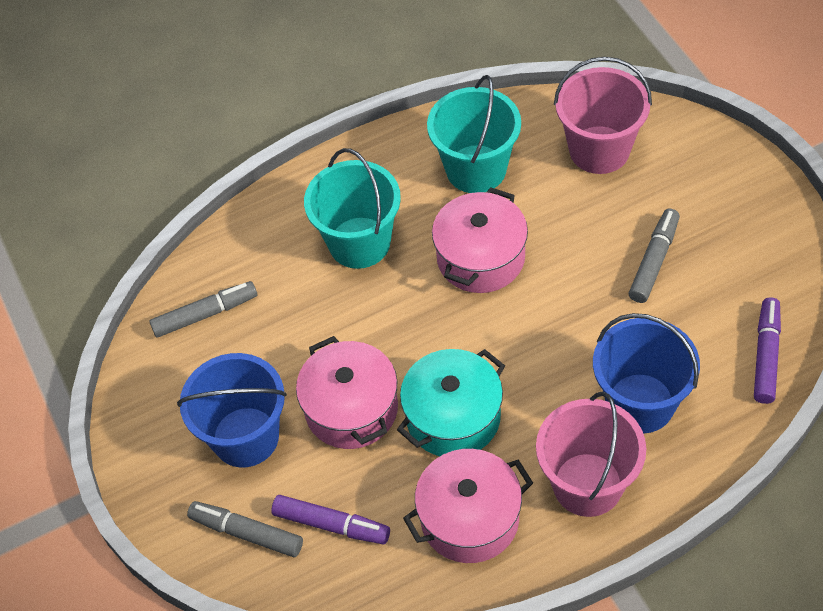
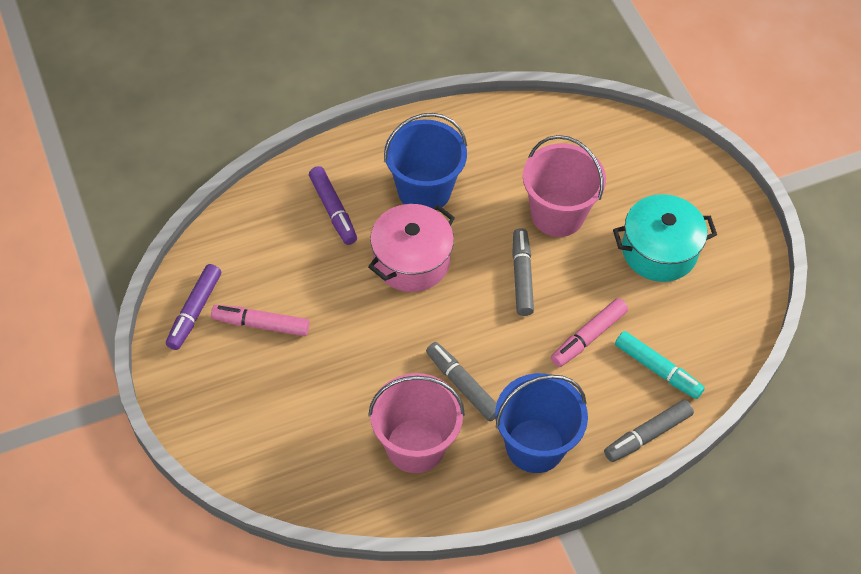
pink marker: none = 0 -> [211,305,309,336] [551,298,628,367] = 2
pink pot: [296,336,398,449] [403,449,533,563] [432,187,528,293] = 3 -> [368,204,455,292] = 1
turquoise bucket: [304,148,401,269] [427,75,521,193] = 2 -> none = 0
turquoise marker: none = 0 -> [615,331,705,399] = 1

